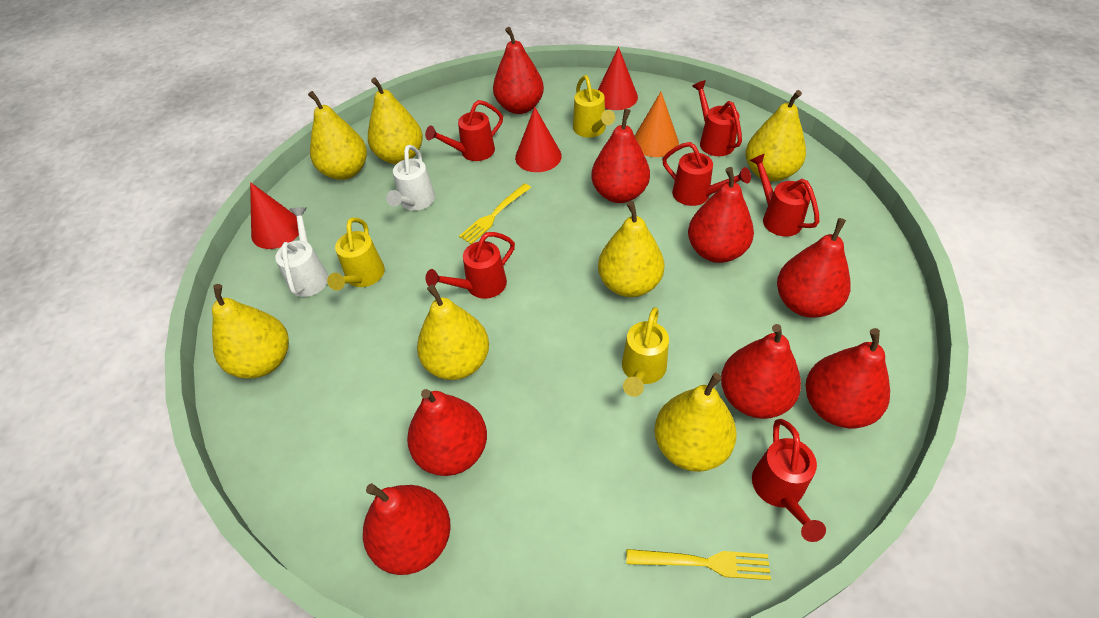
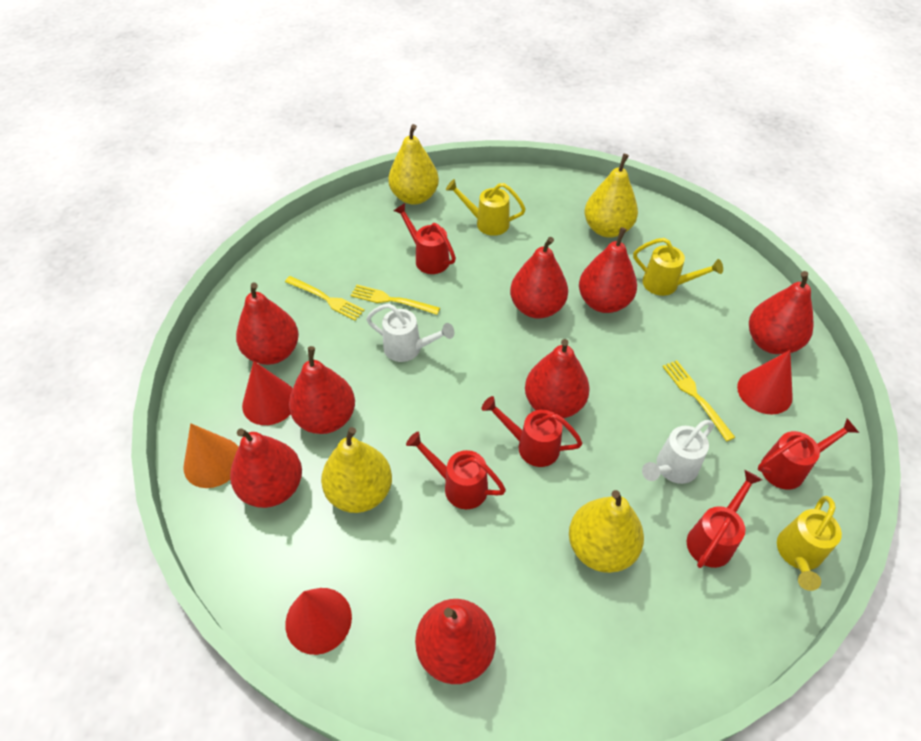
red watering can: [425,100,503,161] [426,232,515,299] [662,142,751,206] [692,80,742,156] [749,153,819,237] [752,419,826,542] = 6 -> [394,203,456,274] [406,432,506,509] [482,396,583,467] [686,470,762,568] [758,418,859,490] = 5
yellow fork: [459,183,531,244] [626,549,771,580] = 2 -> [285,276,365,321] [351,285,440,315] [662,360,735,441] = 3
yellow pear: [212,284,289,379] [308,91,367,180] [368,78,423,164] [417,284,489,380] [598,201,665,297] [654,373,737,472] [745,90,806,181] = 7 -> [321,427,392,513] [388,124,439,205] [569,490,644,573] [585,154,638,238] = 4

